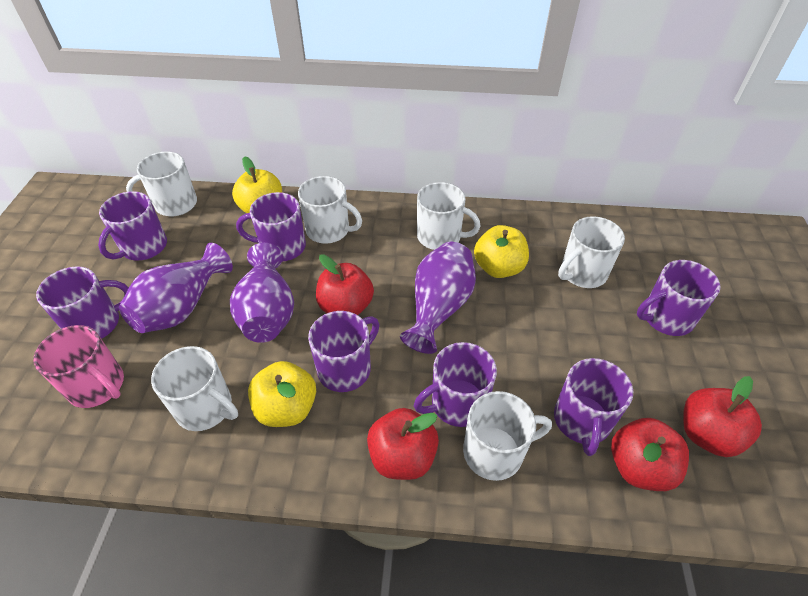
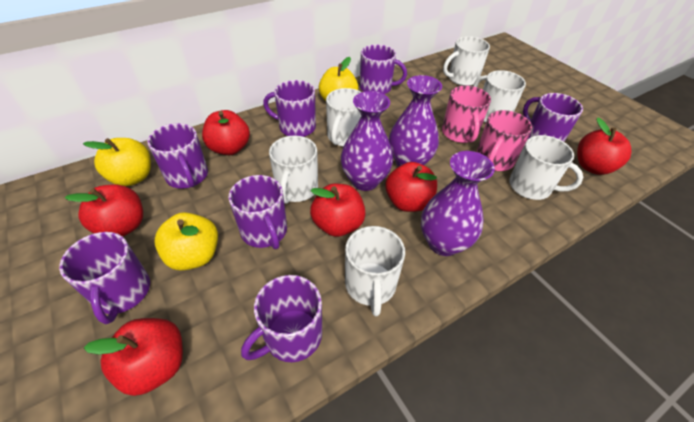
pink mug: [33,325,124,408] = 1 -> [442,86,491,143] [476,110,532,171] = 2
red apple: [316,254,374,315] [367,408,439,480] [611,418,689,491] [683,376,762,457] = 4 -> [65,184,143,237] [84,318,183,396] [202,110,250,155] [310,184,366,237] [385,162,437,212] [577,117,631,175] = 6

